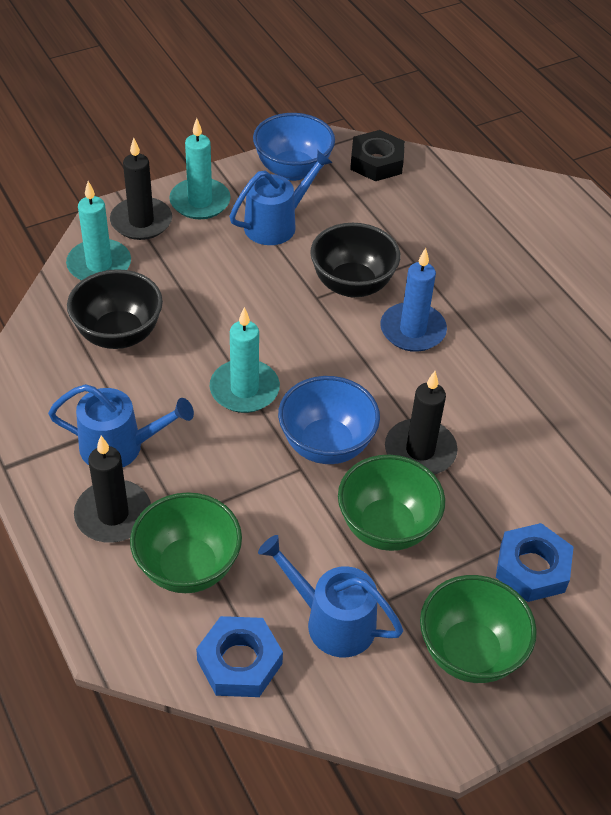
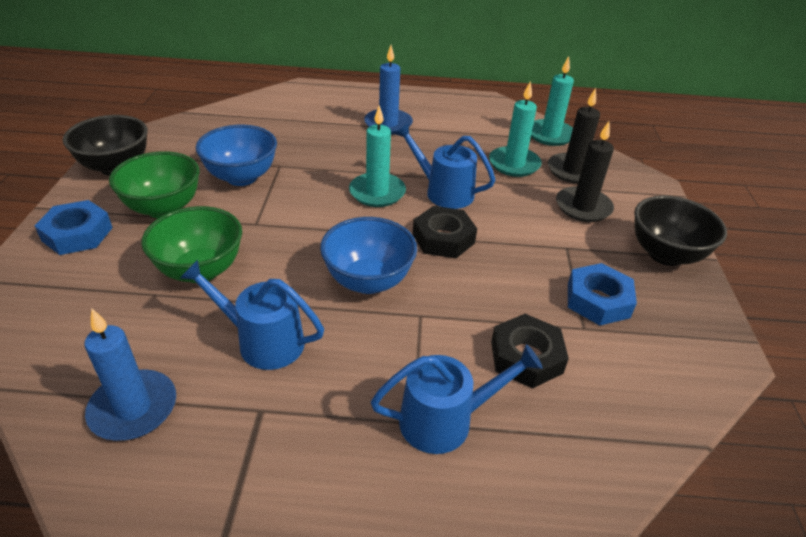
black candle: [74,436,151,543] [110,138,172,240] [385,371,458,474] = 3 -> [548,88,600,184] [556,121,614,222] = 2
black nut: [350,130,405,181] = 1 -> [413,206,477,258] [491,314,569,389] = 2
blue candle: [380,248,447,352] = 1 -> [84,309,176,441] [364,45,413,135] = 2
green bowl: [130,492,242,593] [338,455,445,551] [420,575,537,683] = 3 -> [109,151,200,218] [141,206,242,283] = 2

